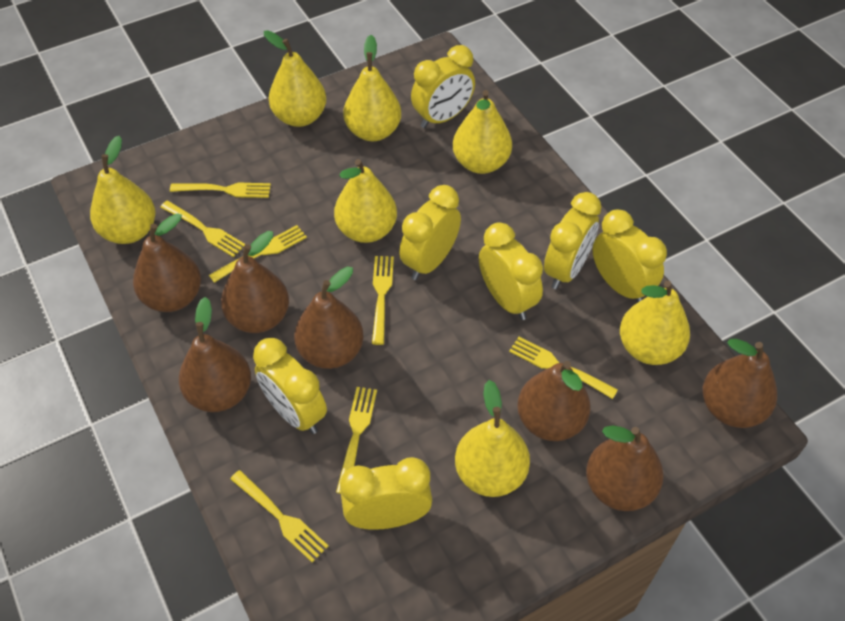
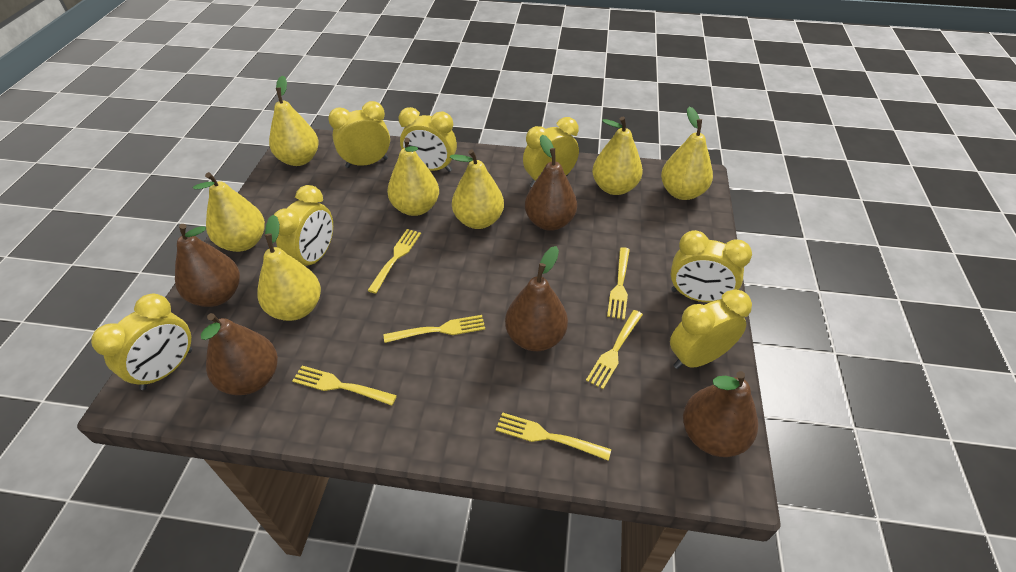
brown pear: [133,213,201,312] [179,297,251,412] [221,231,289,333] [294,266,364,369] [517,361,591,441] [586,425,664,511] [703,339,777,428] = 7 -> [175,224,240,307] [201,313,278,395] [505,246,568,351] [525,135,577,231] [683,371,758,457] = 5
yellow fork: [160,201,246,257] [170,183,271,198] [209,225,307,283] [230,470,329,563] [336,387,377,494] [372,256,394,345] [509,337,618,399] = 7 -> [292,366,397,406] [367,229,421,294] [384,315,485,343] [496,412,611,461] [586,310,643,389] [607,247,630,320] = 6

